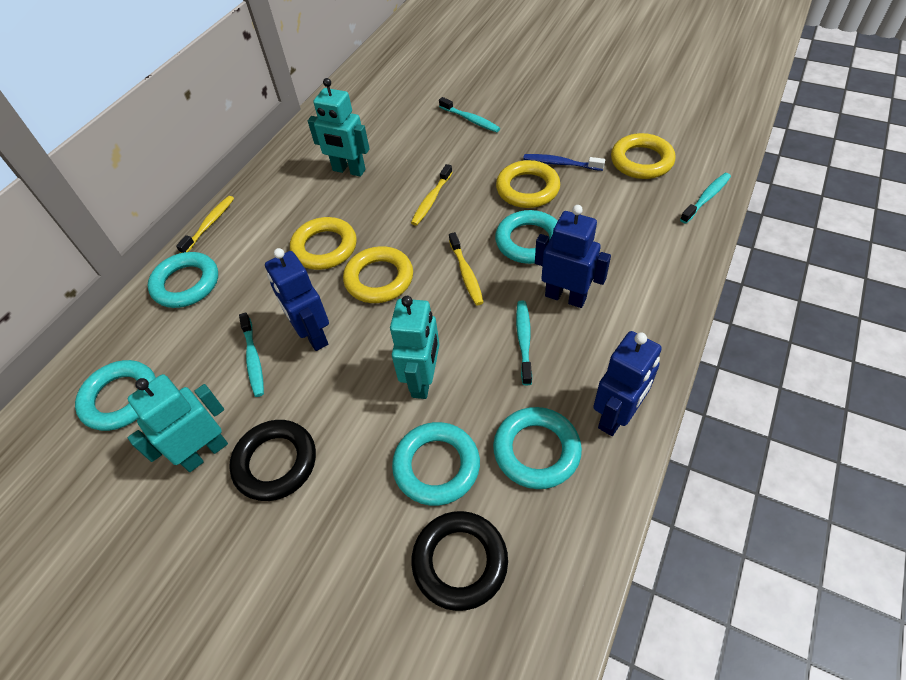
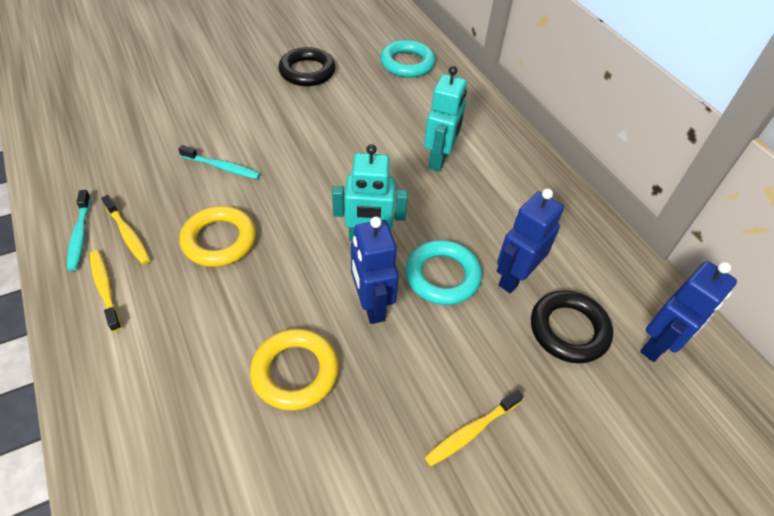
blue toothbrush: [523,154,605,171] = 1 -> none = 0
turquoise ring: [75,360,156,431] [147,252,218,308] [392,422,480,506] [493,407,582,489] [495,210,558,264] = 5 -> [380,40,435,78] [405,240,482,305] = 2
turquoise robot: [128,374,228,472] [308,78,370,177] [390,296,439,399] = 3 -> [332,144,408,241] [424,66,467,172] = 2
turquoise toothbrush: [239,312,264,397] [439,97,500,132] [516,300,532,385] [680,173,731,224] = 4 -> [67,190,91,271] [178,145,260,179] = 2
yellow ring: [290,217,357,270] [343,246,413,303] [496,160,560,208] [611,133,675,179] = 4 -> [179,206,256,267] [250,328,339,411] = 2

